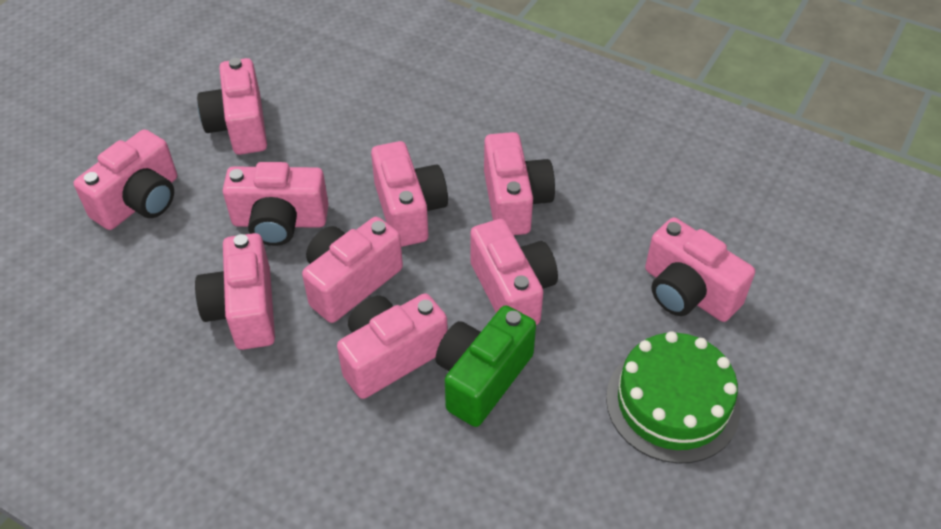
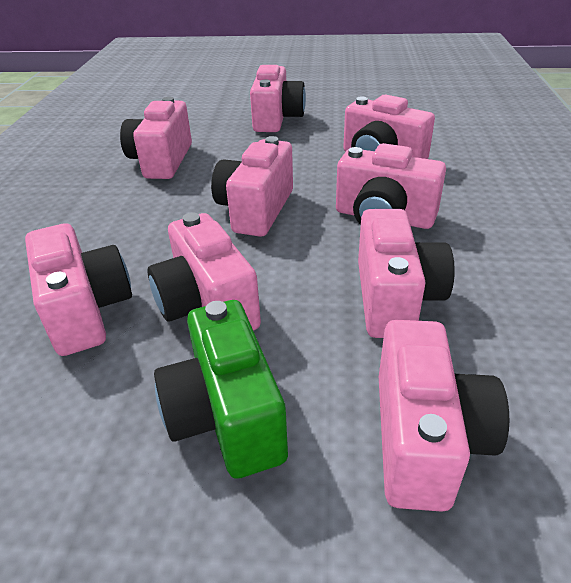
green cake: [606,331,740,464] = 1 -> none = 0
pink camera: [74,129,177,230] [195,233,275,350] [197,58,267,155] [223,162,329,246] [302,217,403,323] [337,293,448,399] [371,141,448,247] [470,219,558,325] [484,132,555,235] [645,218,755,322] = 10 -> [25,223,132,356] [120,97,192,179] [148,212,261,331] [211,136,293,237] [250,65,306,132] [336,143,446,229] [343,95,435,159] [358,209,455,338] [379,320,509,512] = 9

